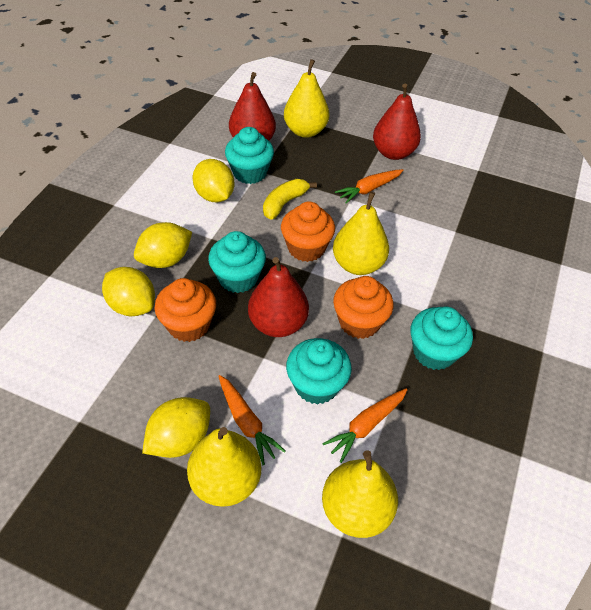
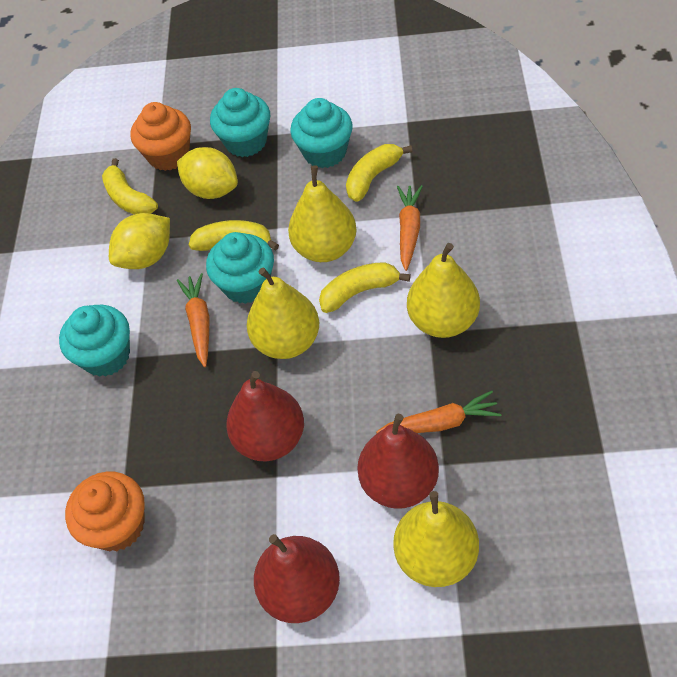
orange cupcake: [155,278,216,342] [281,201,335,262] [333,276,393,339] = 3 -> [65,472,145,551] [130,102,191,171] = 2
yellow banana: [263,179,317,220] = 1 -> [102,158,158,215] [189,220,279,251] [319,262,411,313] [346,144,413,202] = 4
yellow lemon: [102,267,155,316] [134,222,192,268] [142,397,210,458] [193,159,235,202] = 4 -> [109,213,170,269] [177,147,238,199] = 2

